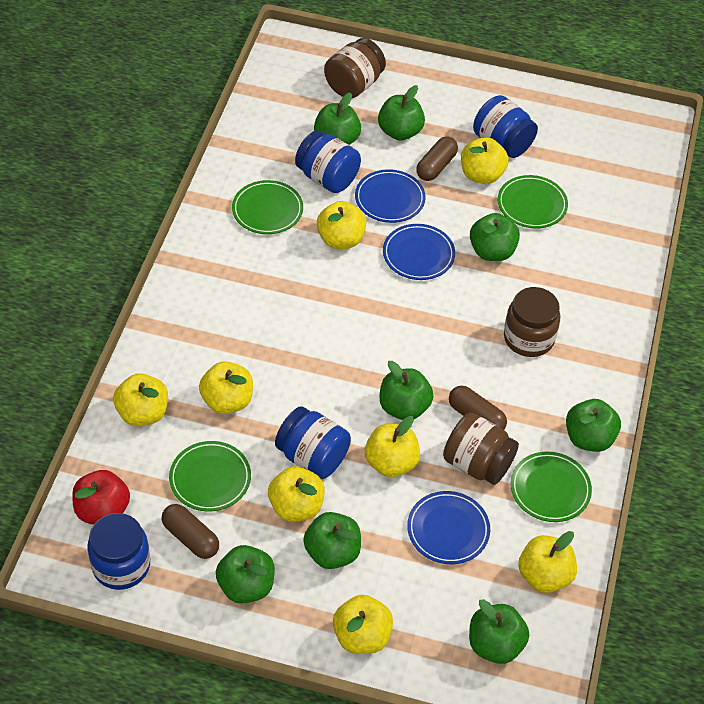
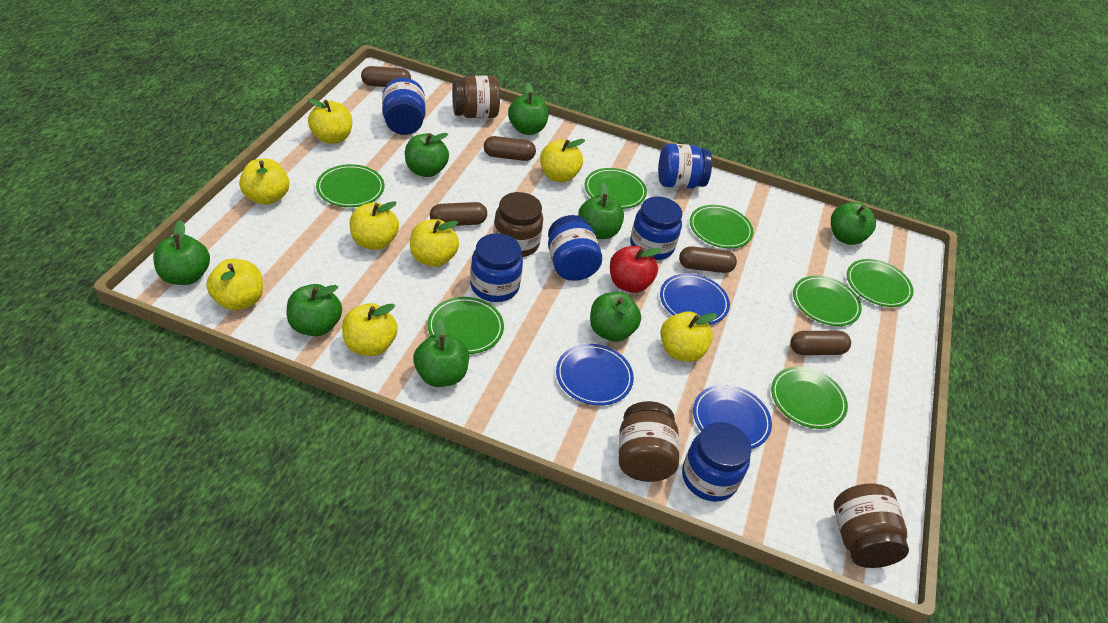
blue jar: [87,513,150,590] [275,406,351,479] [295,130,361,193] [473,95,538,158] = 4 -> [382,78,426,135] [470,233,523,302] [548,215,602,281] [630,197,682,260] [658,144,712,189] [682,422,752,502] = 6
brown capsule: [162,504,219,559] [416,136,458,181] [449,386,507,430] = 3 -> [361,66,411,87] [430,202,487,226] [484,136,536,161] [679,246,737,273] [790,331,851,355] = 5
brown jar: [324,38,386,98] [443,413,519,485] [504,287,560,357] = 3 -> [453,75,500,118] [493,192,543,257] [618,401,679,482] [834,483,909,568] = 4
green plate: [169,441,251,512] [232,180,303,234] [498,175,568,228] [511,451,592,522] = 4 -> [316,164,384,207] [427,297,504,354] [585,168,647,209] [690,205,753,249] [771,367,848,429] [793,276,862,326] [847,259,914,307] = 7

